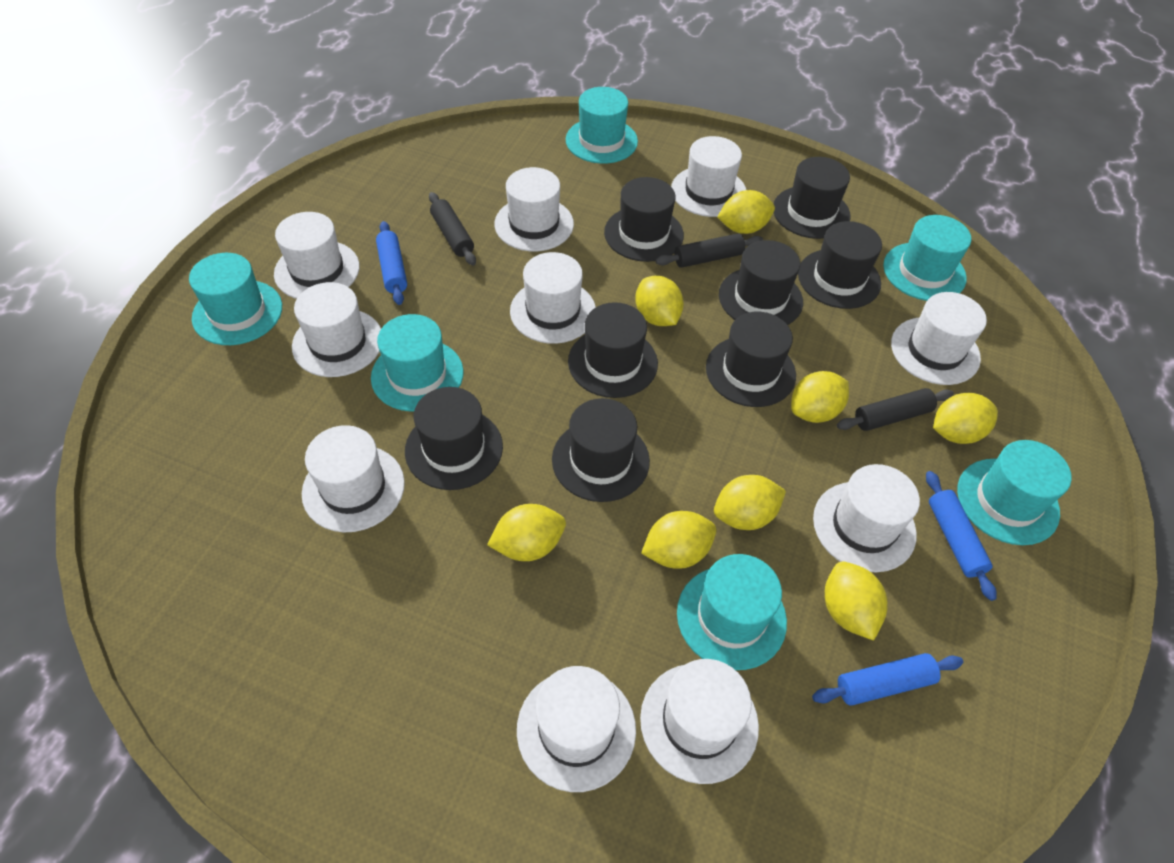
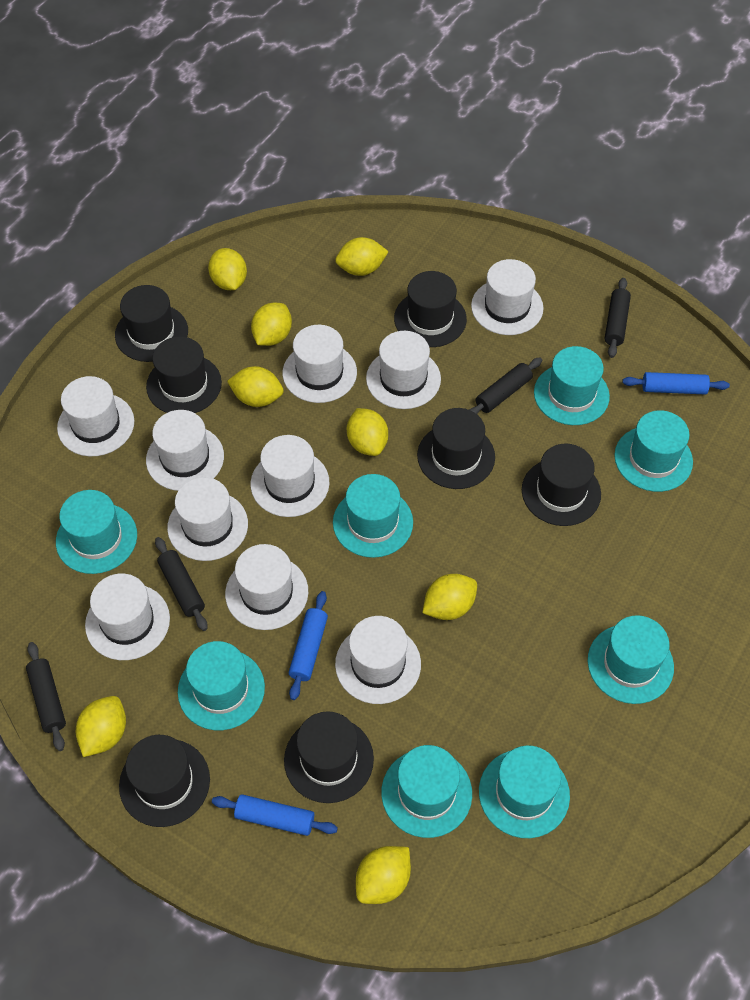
black hat: [405,387,503,490] [552,398,650,502] [568,302,658,398] [604,177,684,262] [706,312,796,407] [719,240,803,325] [773,157,851,239] [798,221,882,309] = 8 -> [115,285,188,362] [119,735,210,827] [146,337,222,413] [284,711,374,803] [394,271,467,347] [417,408,495,489] [522,444,601,526] = 7
black rolling pin: [429,192,476,265] [655,233,763,268] [837,388,954,431] = 3 -> [26,642,66,751] [155,537,208,631] [469,357,542,414] [605,278,631,358] = 4
turquoise hat: [189,253,282,345] [371,314,464,411] [566,87,638,164] [677,554,787,670] [883,215,971,301] [957,440,1072,545] = 6 -> [56,490,137,574] [178,641,265,730] [333,474,413,558] [382,745,472,838] [479,746,570,838] [534,346,610,425] [588,615,674,704] [614,410,693,492] = 8

